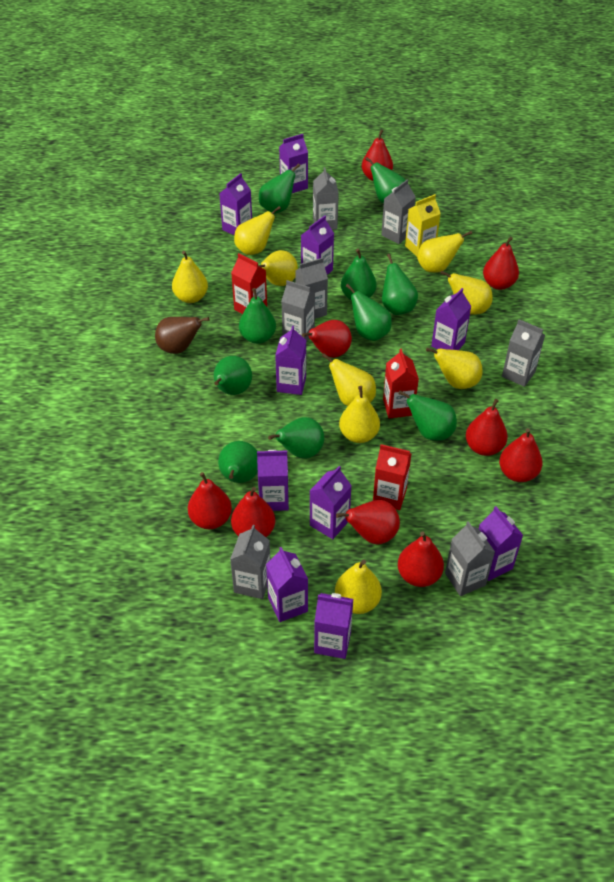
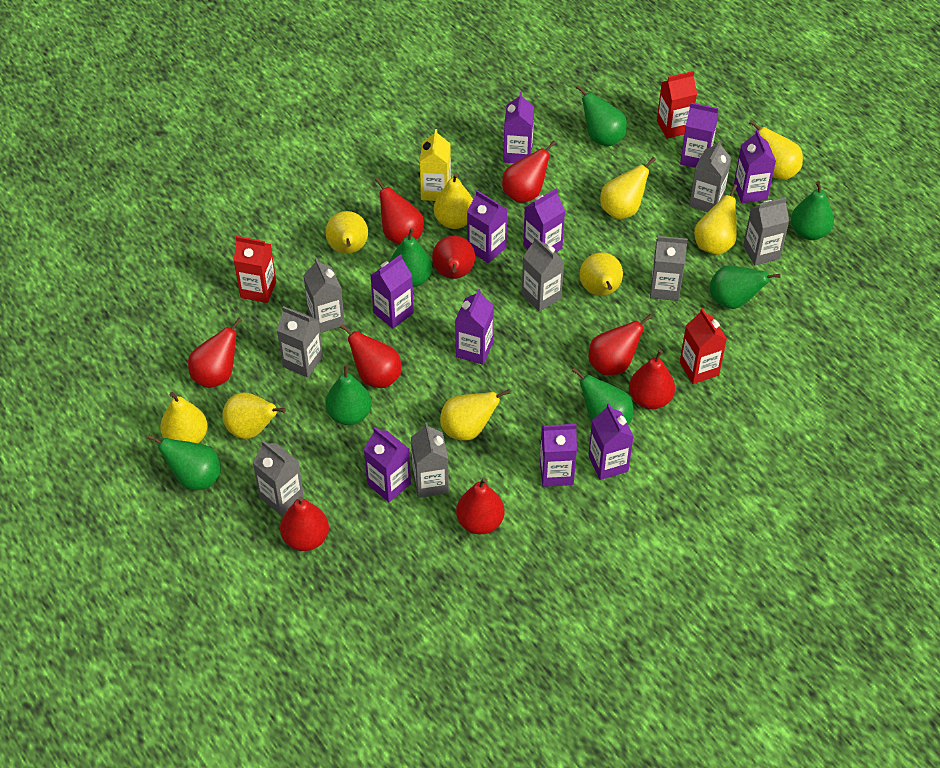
brown pear: [155,317,209,354] = 1 -> none = 0
green pear: [214,356,252,395] [218,441,258,483] [239,288,276,344] [259,163,300,214] [268,417,324,459] [341,249,377,300] [346,284,392,341] [365,157,406,203] [382,254,418,315] [398,391,457,441] = 10 -> [147,434,221,490] [325,365,372,425] [390,228,432,287] [572,368,633,425] [576,85,627,146] [710,265,781,309] [791,181,834,240] = 7
grey carton: [230,525,271,599] [281,280,315,342] [295,258,328,319] [313,167,339,230] [381,179,416,244] [445,521,495,596] [502,319,545,387] = 7 -> [253,440,304,515] [277,306,323,378] [303,258,345,333] [411,422,449,498] [522,236,564,312] [650,236,688,301] [689,140,731,212] [743,197,789,266] = 8

